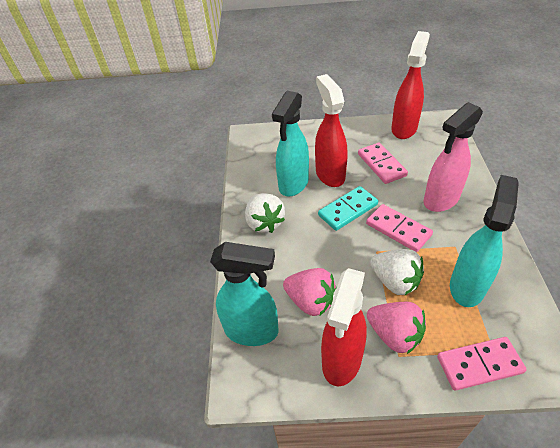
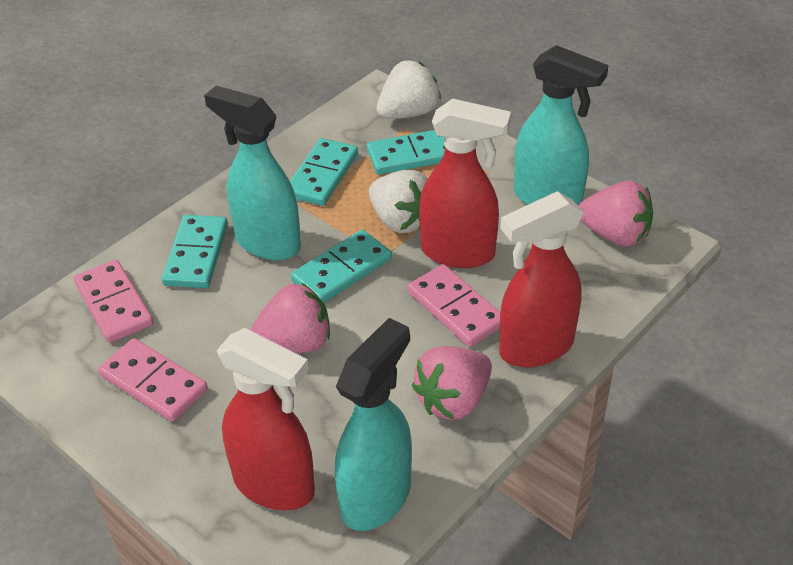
pink spray bottle: [424,102,483,212] = 1 -> none = 0
pink strawberry: [283,268,337,316] [367,302,426,354] = 2 -> [250,283,330,353] [412,346,492,420] [578,181,653,247] = 3
turquoise domino: [318,186,378,231] = 1 -> [162,215,228,288] [290,138,358,206] [291,230,392,303] [367,130,445,175] = 4

